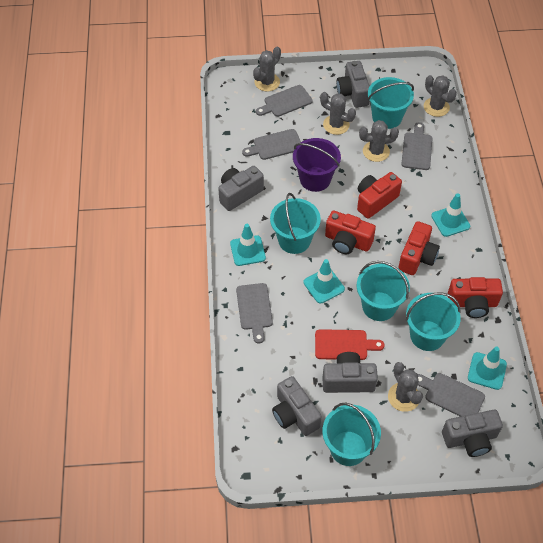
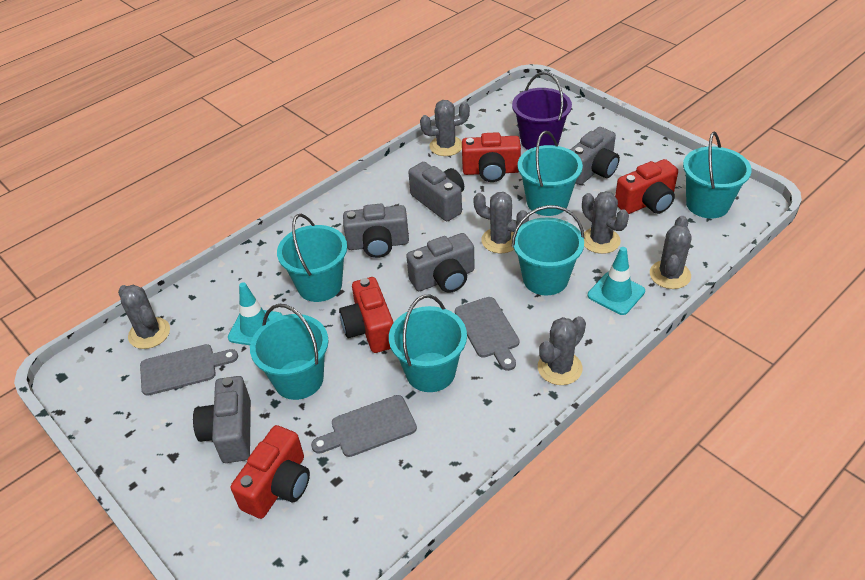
grey cactus: [253,47,281,91] [320,92,356,135] [359,120,399,162] [388,362,423,412] [424,75,457,117] = 5 -> [118,285,170,349] [420,100,470,156] [473,192,529,253] [538,316,586,385] [582,191,629,254] [650,216,692,289] = 6
grey cutting board: [236,283,273,344] [242,129,301,160] [256,85,313,117] [402,122,433,170] [418,373,485,417] = 5 -> [140,344,238,396] [311,395,417,457] [455,297,519,371] = 3
red cutting board: [315,329,385,360] = 1 -> none = 0
turquoise bucket: [270,193,321,254] [322,403,381,466] [357,261,410,321] [368,77,414,129] [406,292,461,351] = 5 -> [250,304,329,400] [277,214,347,302] [389,295,467,392] [512,205,585,295] [518,131,583,216] [683,132,752,218] = 6
turquoise traffic cone: [230,224,266,266] [304,259,345,304] [431,193,470,237] [468,347,507,390] = 4 -> [228,282,283,345] [588,247,645,315] = 2

